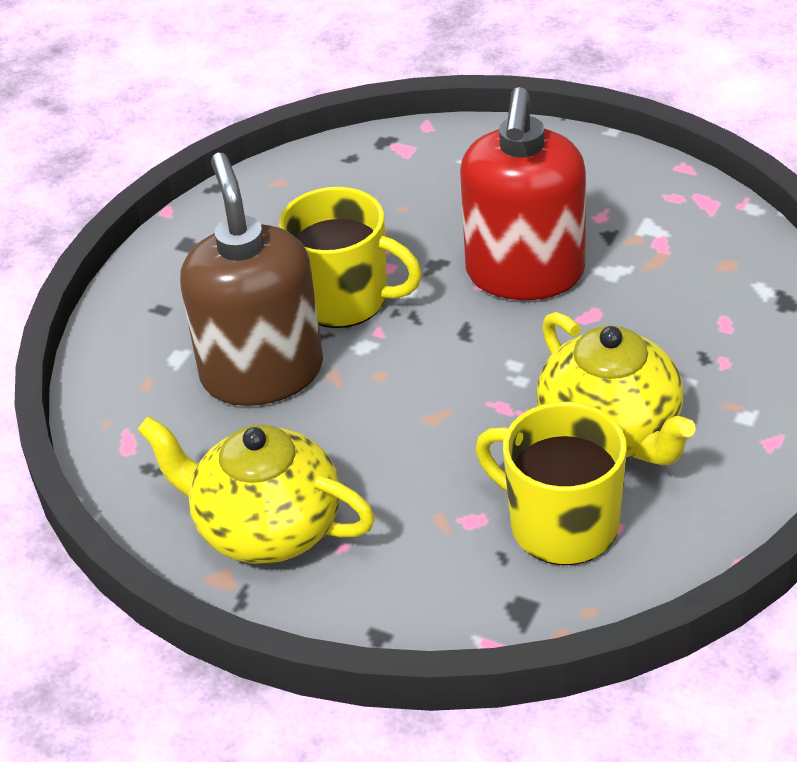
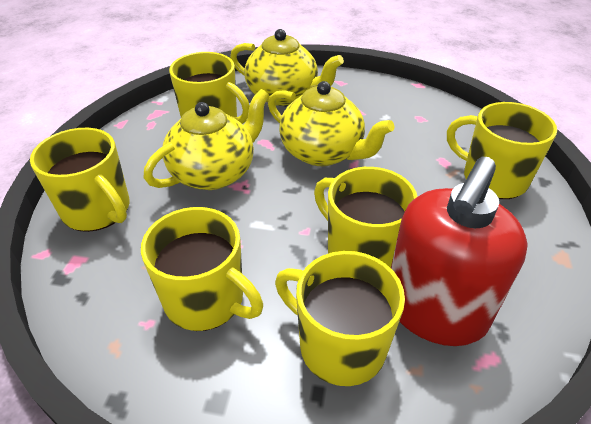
brown soap dispenser: [180,153,323,406] = 1 -> none = 0
yellow mug: [279,187,422,328] [476,402,627,565] = 2 -> [30,128,130,232] [141,207,263,331] [169,52,250,124] [275,251,405,386] [314,167,417,268] [447,102,557,199] = 6
yellow teapot: [137,416,375,564] [537,312,696,465] = 2 -> [144,89,269,190] [230,29,344,106] [268,81,394,166] = 3

